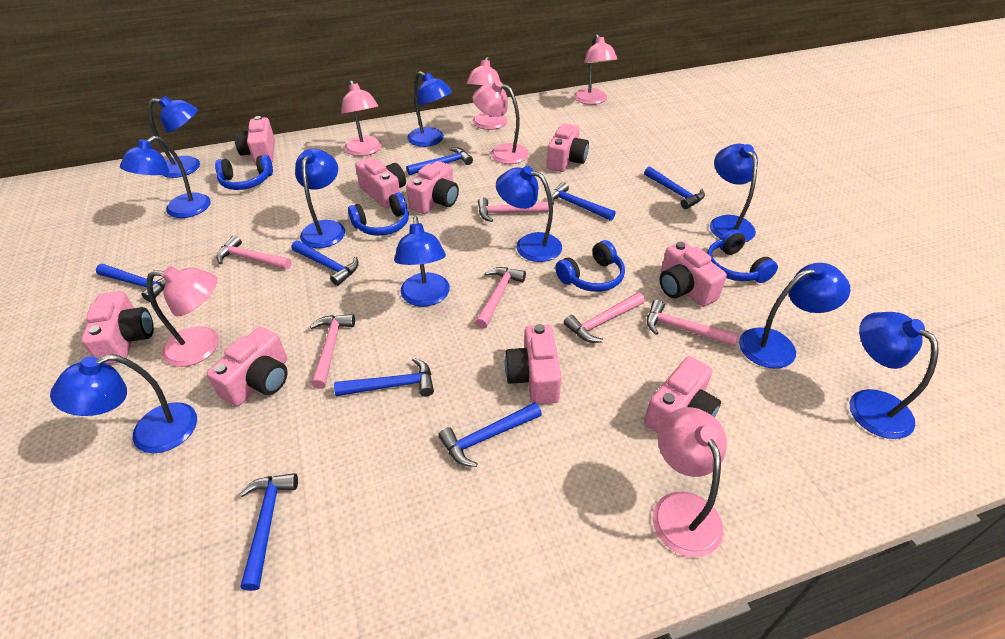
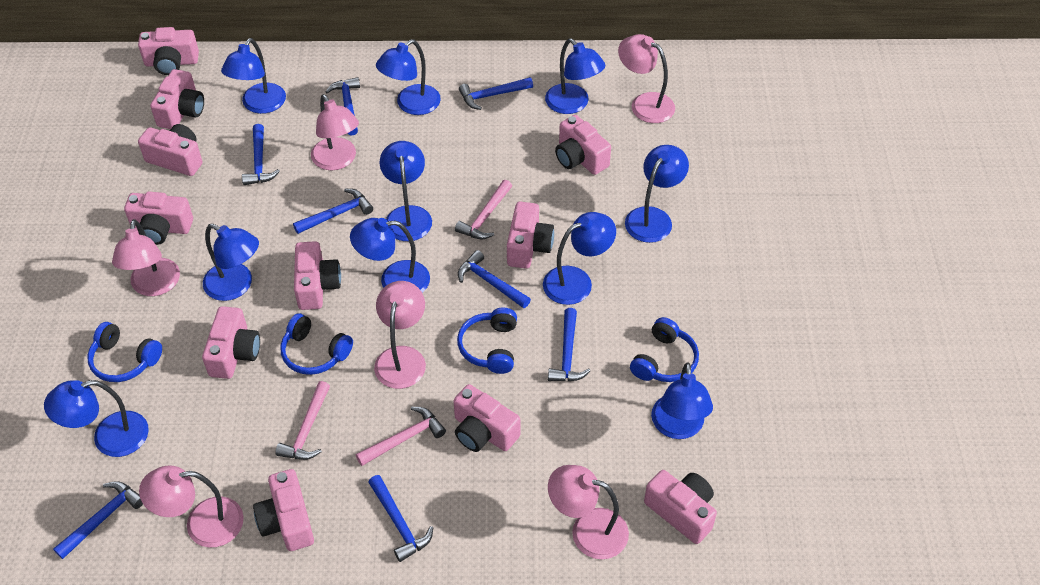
pink camera: [81,291,154,364] [206,327,288,406] [234,116,275,164] [355,157,406,208] [406,161,459,214] [505,324,562,404] [547,123,589,172] [644,356,721,433] [660,241,727,307] = 9 -> [124,191,193,245] [138,27,199,75] [138,124,203,176] [150,69,204,129] [202,306,260,379] [253,469,314,551] [294,241,341,310] [453,384,520,452] [507,202,554,269] [555,115,611,175] [644,470,717,544] = 11
pink hammer: [216,236,292,270] [310,314,355,389] [475,267,526,329] [478,197,549,222] [564,292,645,343] [647,300,739,347] = 6 -> [275,381,330,460] [356,407,446,466] [455,180,512,239] = 3

